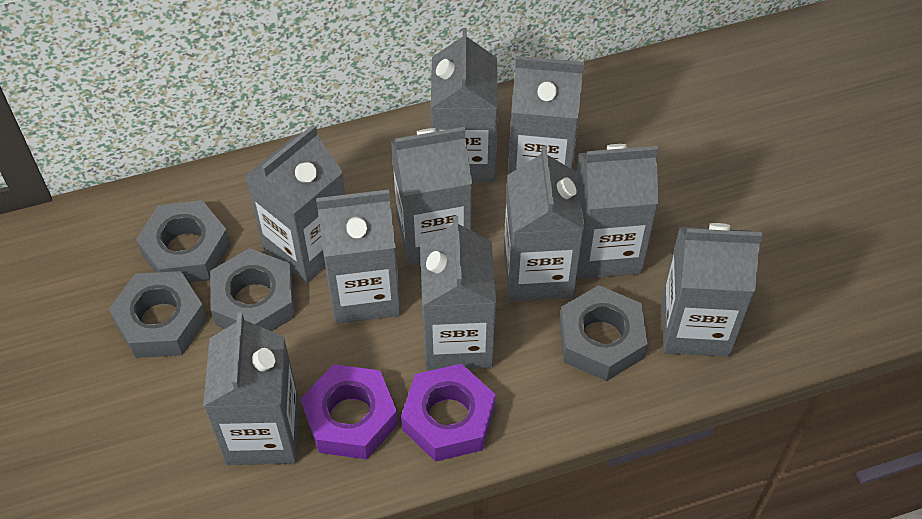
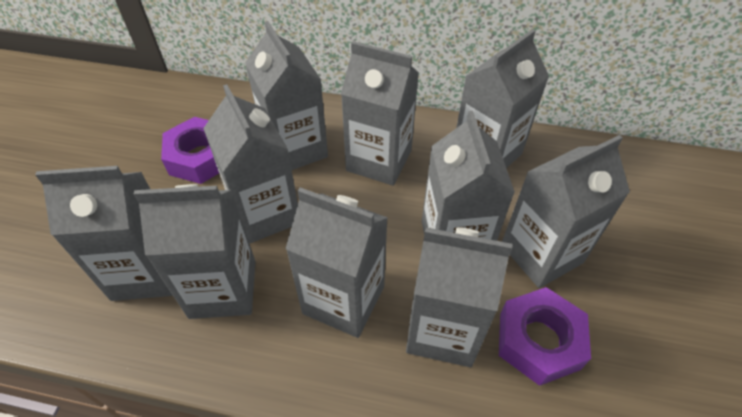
grey nut: [109,271,207,358] [136,200,230,282] [210,248,295,331] [559,285,648,381] = 4 -> none = 0

